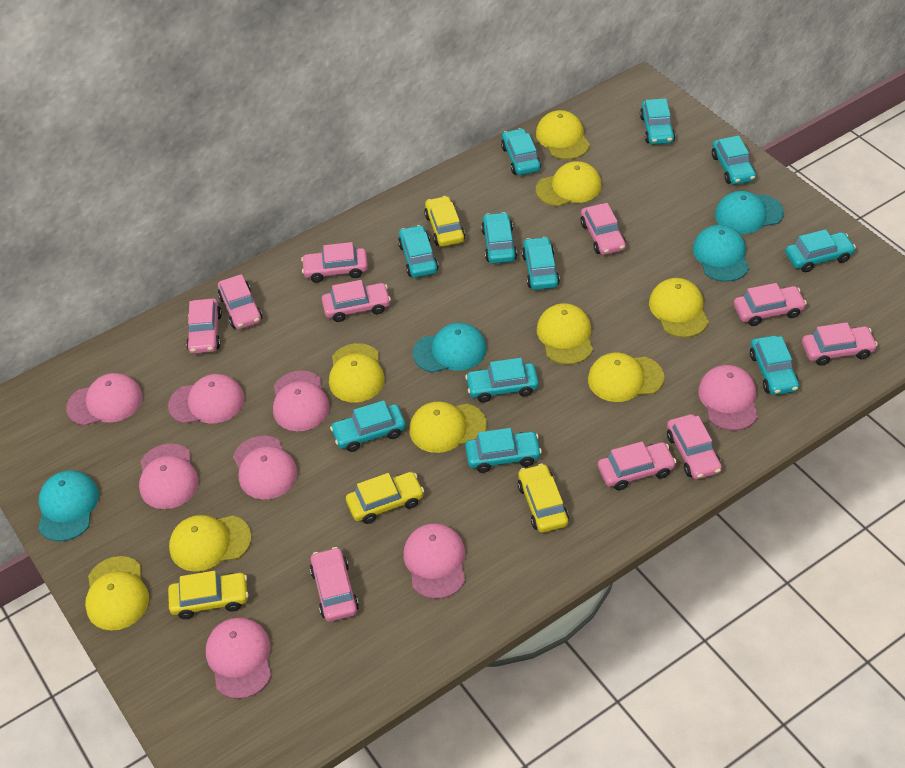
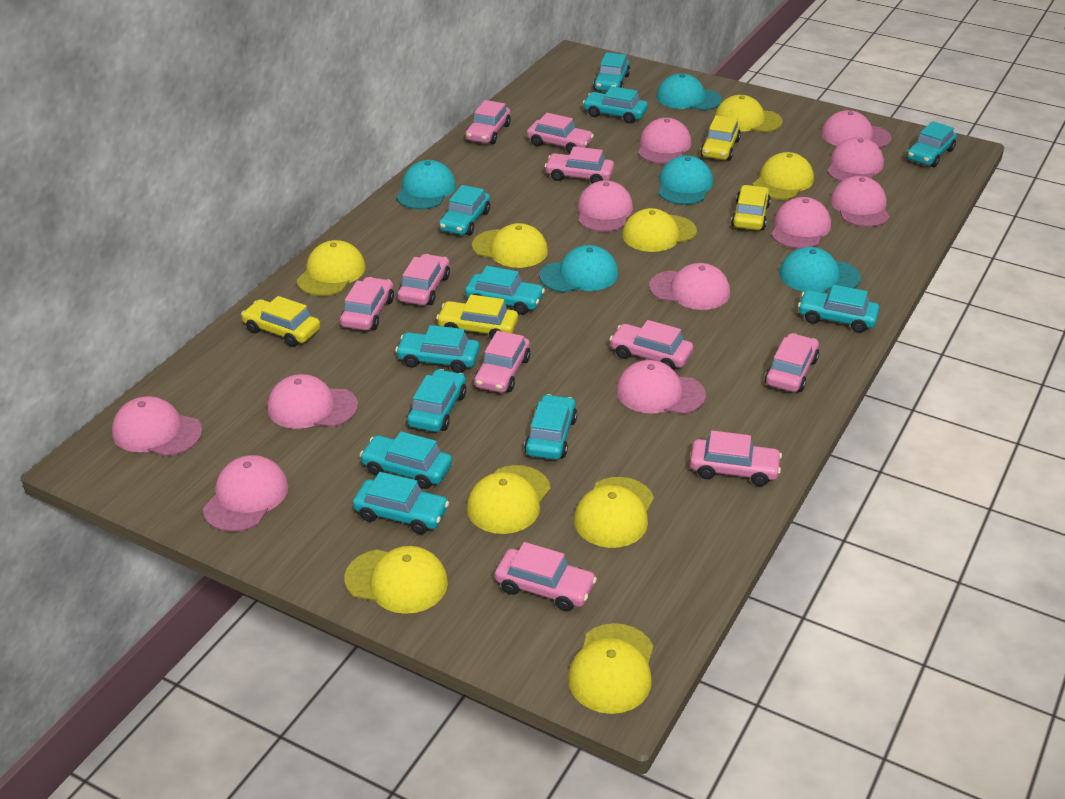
pink cap: [66,373,143,426] [139,444,199,509] [168,374,244,424] [206,617,271,699] [233,436,297,499] [273,371,329,431] [404,523,465,599] [698,365,758,431] = 8 -> [112,396,203,457] [203,455,288,532] [267,374,358,429] [578,180,633,232] [616,360,706,415] [638,118,691,164] [649,263,730,310] [771,197,831,249] [821,110,892,148] [827,137,884,182] [830,176,890,227] = 11
turquoise cap: [38,470,99,542] [413,323,487,373] [693,225,749,282] [715,191,784,234] = 4 -> [396,160,456,209] [539,245,618,293] [656,73,722,111] [658,155,713,205] [779,247,861,292] = 5

